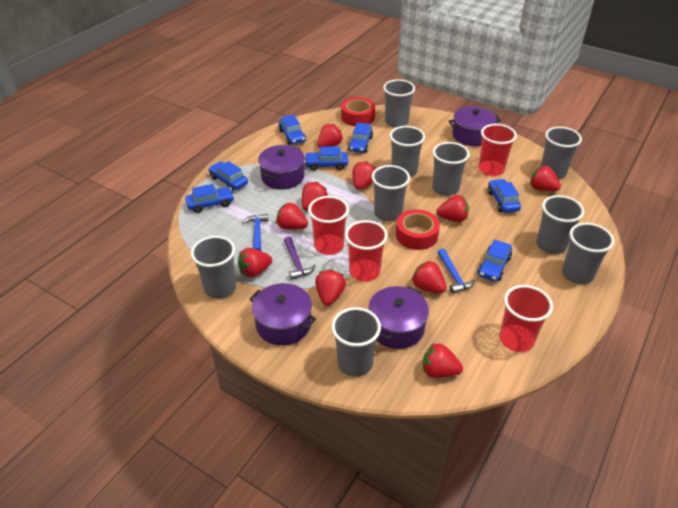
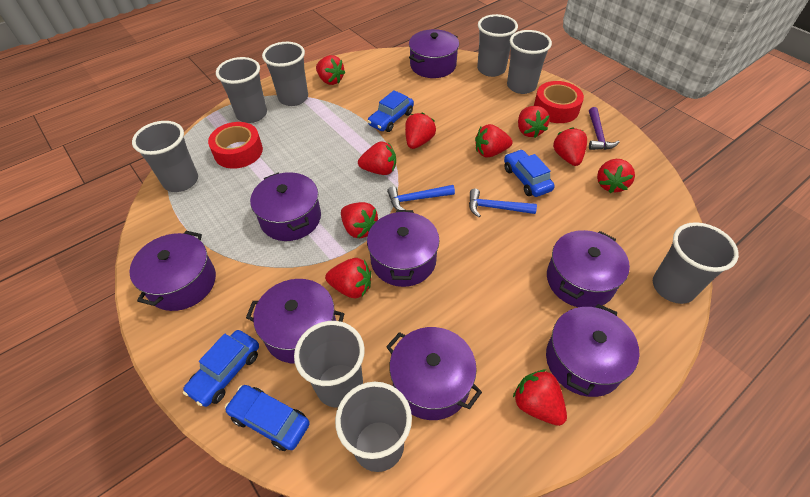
blue car: [185,184,234,213] [208,161,248,191] [279,115,306,145] [304,146,348,171] [348,122,373,153] [478,239,512,282] [488,179,521,213] = 7 -> [183,330,259,407] [225,385,310,451] [368,90,414,132] [504,149,555,197] = 4
grey cup: [191,236,236,299] [331,307,381,377] [372,165,410,221] [383,79,415,128] [390,126,425,177] [432,142,470,196] [536,195,584,254] [541,127,582,179] [562,223,614,284] = 9 -> [132,121,198,192] [216,57,267,123] [262,42,308,106] [294,321,365,408] [335,382,412,472] [477,14,518,77] [507,30,552,94] [653,222,739,304] = 8
purple pot: [249,283,316,346] [258,145,305,190] [368,286,429,349] [449,106,501,146] = 4 -> [129,231,216,311] [246,279,344,364] [250,172,321,241] [367,210,440,287] [386,327,482,420] [409,29,459,78] [546,304,640,397] [547,230,630,307] = 8
red cup: [308,196,349,255] [345,220,388,282] [478,124,517,176] [499,285,553,352] = 4 -> none = 0

